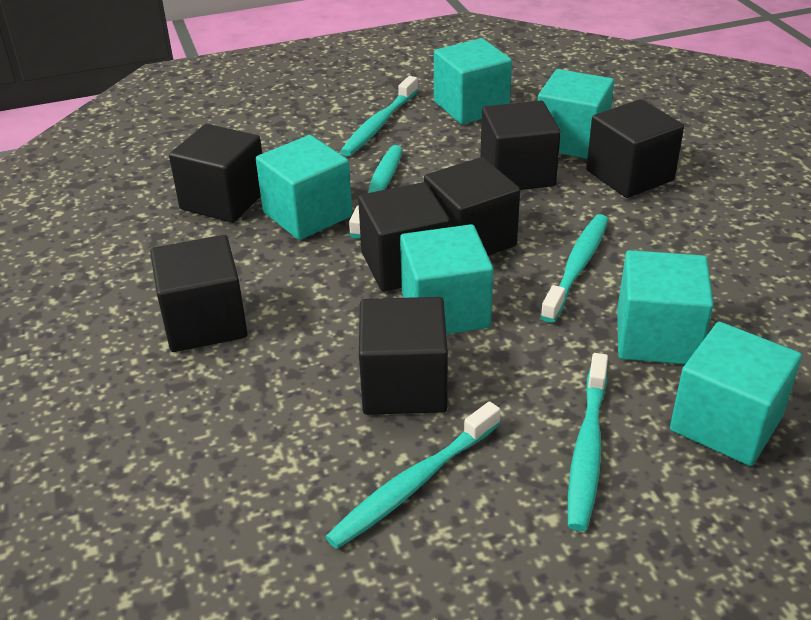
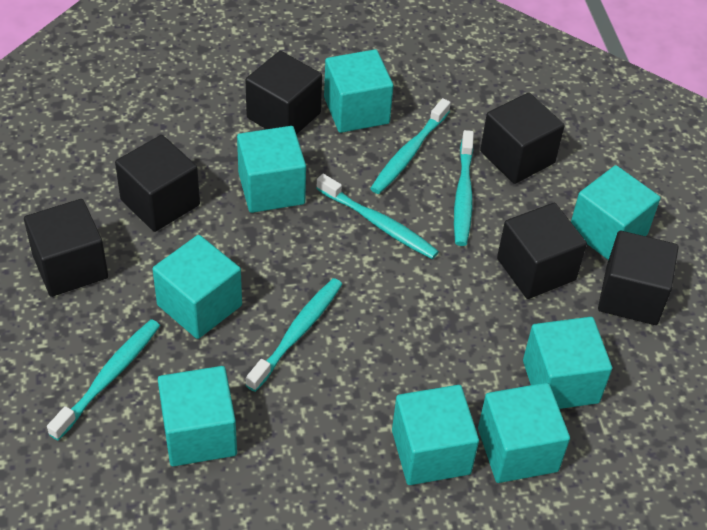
black cube: [150,235,248,352] [169,124,262,223] [358,182,450,292] [359,297,448,415] [424,157,520,256] [480,101,561,190] [586,99,684,198] = 7 -> [24,199,108,297] [115,135,200,232] [246,51,322,134] [480,92,565,184] [497,203,587,299] [598,230,679,325] = 6
turquoise cube: [256,135,353,240] [400,224,494,334] [434,38,512,124] [538,69,614,159] [617,250,714,364] [670,322,802,466] = 6 -> [153,235,242,339] [158,366,237,466] [237,126,306,213] [324,49,393,133] [392,385,479,485] [478,383,570,483] [523,317,612,409] [571,165,660,260] = 8

